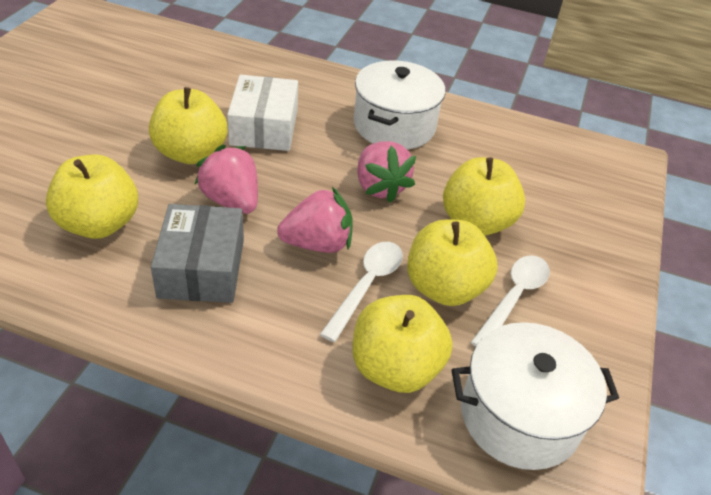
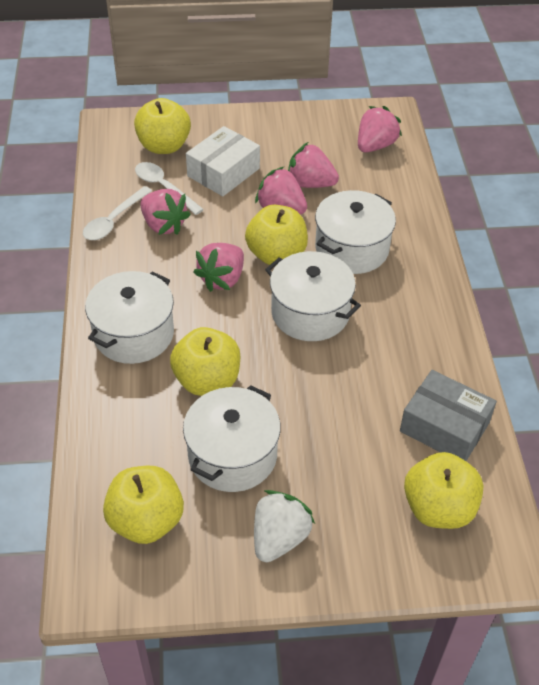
pink strawberry: [195,145,258,214] [277,187,352,253] [357,141,416,203] = 3 -> [140,189,191,235] [193,243,244,292] [255,167,307,215] [288,142,339,188] [358,106,402,153] = 5
white pot: [354,60,446,149] [452,322,619,470] = 2 -> [85,271,174,364] [183,385,281,492] [265,251,361,341] [315,190,396,274] = 4
white strawberry: none = 0 -> [254,490,315,562] = 1

